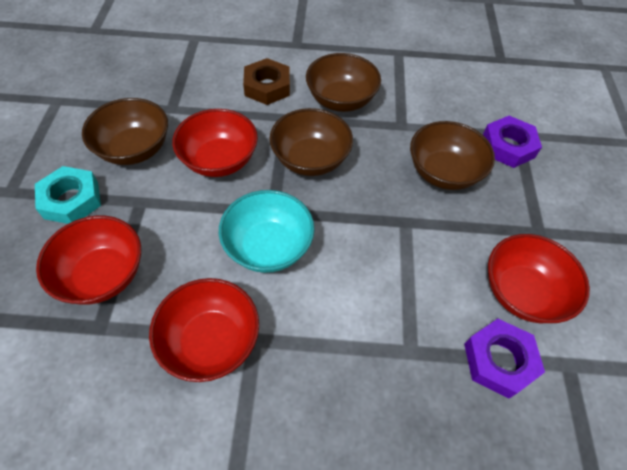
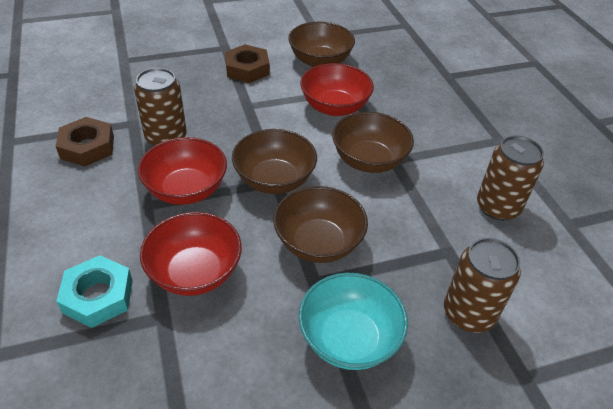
brown can: none = 0 -> [134,68,187,146] [444,238,521,333] [477,136,544,221] = 3
brown nut: [243,58,290,105] = 1 -> [56,117,114,166] [225,44,270,83] = 2
purple nut: [464,319,545,398] [483,116,542,168] = 2 -> none = 0
red bowl: [36,216,141,304] [149,278,259,382] [172,109,258,177] [488,234,590,323] = 4 -> [138,137,227,205] [140,212,242,296] [300,63,374,116] = 3

